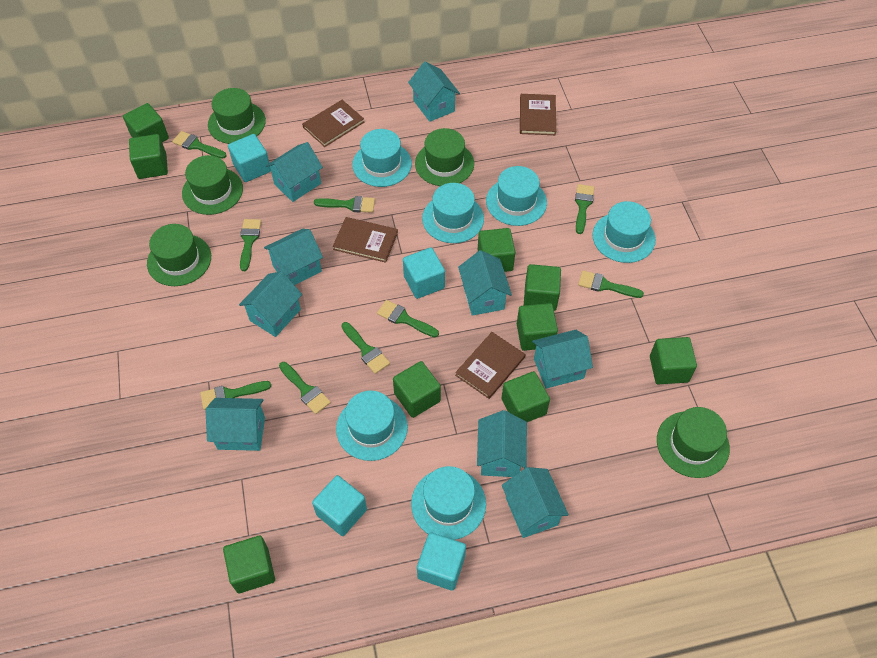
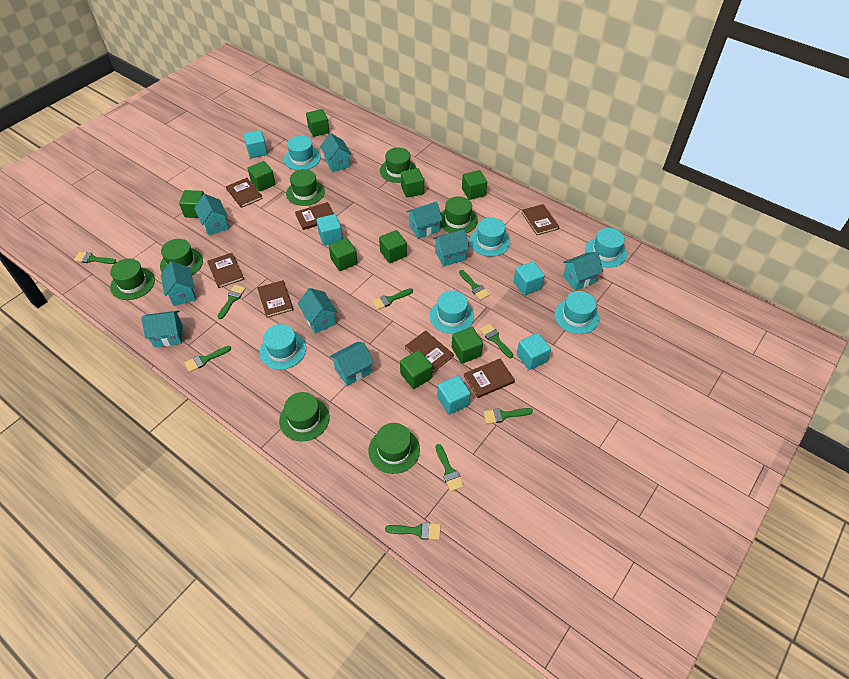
brown book: [302,100,364,147] [333,217,398,263] [455,332,525,399] [520,94,556,135] = 4 -> [207,253,244,288] [226,178,263,208] [257,280,293,318] [295,202,334,230] [405,330,454,373] [464,359,515,398] [521,204,559,235] = 7
green hat: [147,224,211,286] [182,155,243,215] [208,88,266,144] [415,128,474,186] [657,407,730,478] = 5 -> [110,258,155,300] [160,239,203,275] [279,392,330,441] [286,169,325,206] [369,423,420,474] [380,148,416,183] [440,196,478,233] = 7
turquoise cube: [228,134,271,182] [312,475,367,536] [403,248,445,299] [417,532,466,591] = 4 -> [244,130,268,158] [316,214,343,245] [437,376,471,415] [514,261,545,295] [517,333,551,370] = 5

